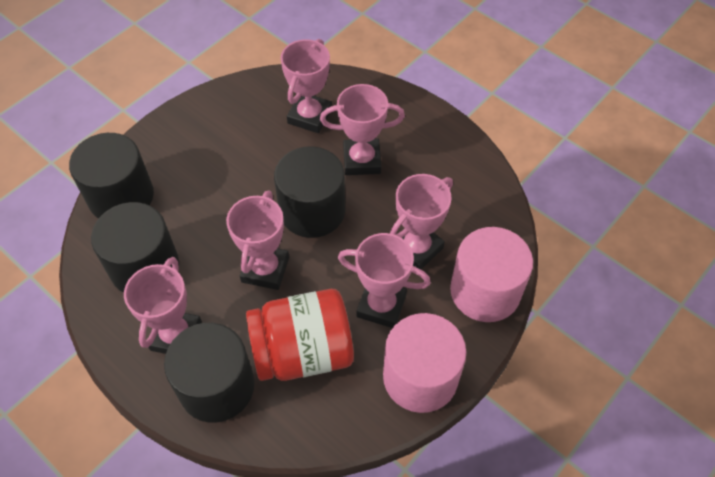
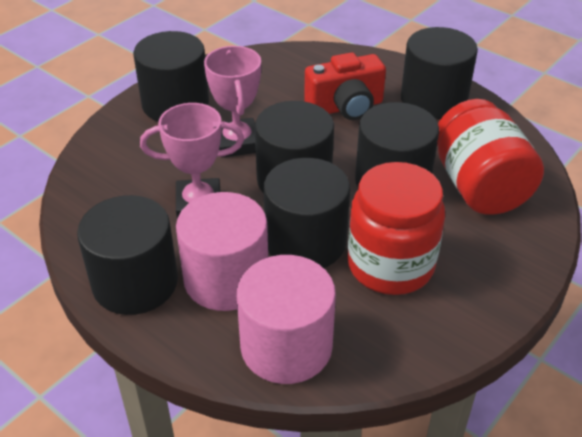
black cylinder: [69,133,154,219] [91,202,179,293] [164,323,255,423] [274,146,345,238] = 4 -> [77,195,178,315] [133,31,209,122] [255,101,334,193] [263,158,350,268] [355,102,439,187] [401,27,478,119] = 6
pink trophy: [124,257,202,354] [226,190,289,290] [281,39,332,133] [320,84,405,175] [338,233,431,328] [390,174,453,269] = 6 -> [140,103,244,218] [204,46,261,158] = 2
red camera: none = 0 -> [304,52,386,120] = 1
red jar: [246,289,354,381] = 1 -> [347,162,445,295] [437,99,544,215] = 2

